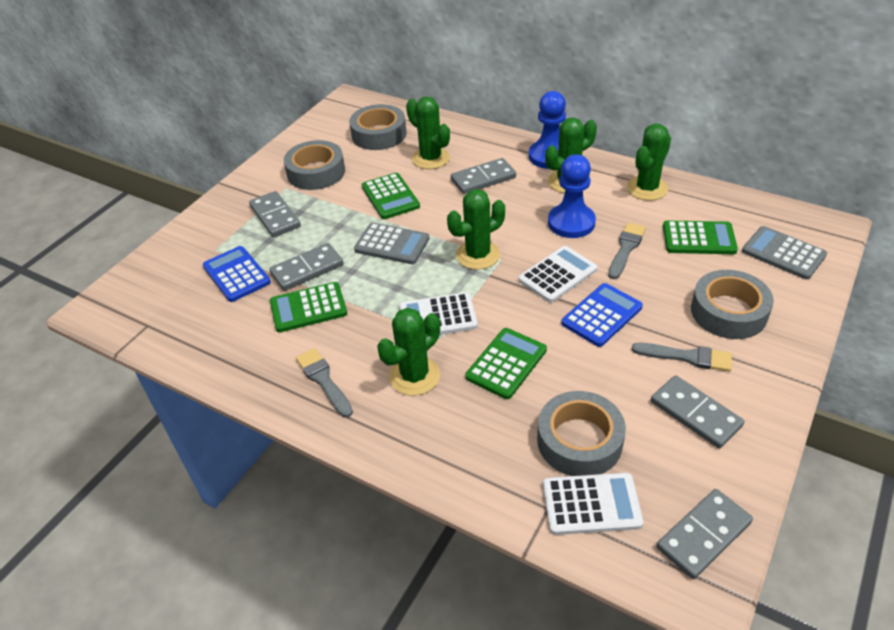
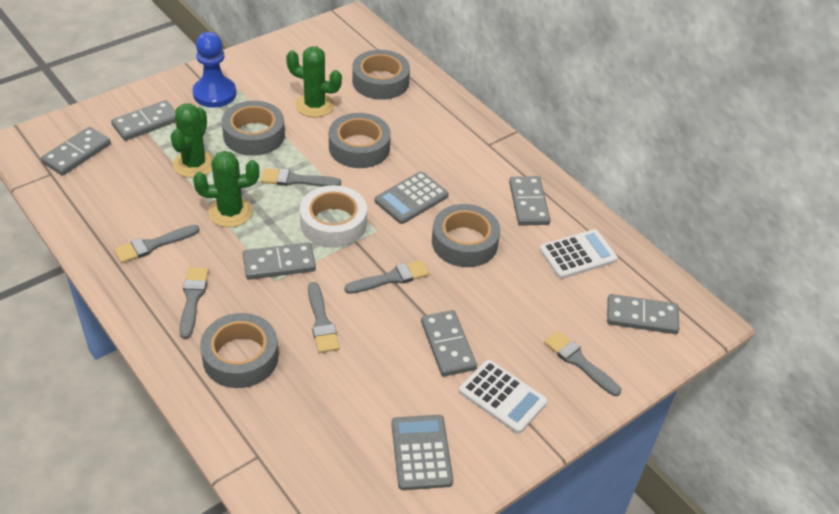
blue calculator: [203,246,271,302] [561,283,643,347] = 2 -> none = 0
blue pawn: [529,91,566,169] [548,154,596,238] = 2 -> [193,32,236,108] = 1
green cactus: [377,308,440,396] [406,96,450,169] [447,189,505,270] [545,118,597,193] [627,124,671,201] = 5 -> [171,103,214,178] [193,151,259,227] [286,46,342,117] = 3
green calculator: [270,282,347,332] [362,173,420,219] [465,328,547,399] [663,220,738,254] = 4 -> none = 0
grey brush: [296,348,353,417] [608,222,646,279] [632,343,732,372] = 3 -> [114,225,200,263] [179,267,209,339] [261,168,341,187] [308,282,340,353] [344,260,429,294] [544,331,621,396] = 6
grey domino: [249,191,301,237] [269,243,344,291] [451,158,516,194] [651,375,744,449] [657,489,753,579] = 5 -> [41,127,111,175] [111,100,176,141] [243,242,316,280] [421,310,477,377] [509,176,551,226] [607,294,679,334] = 6
grey tape: [284,140,345,190] [349,104,407,150] [537,391,626,476] [691,270,774,339] = 4 -> [200,313,278,388] [222,101,285,156] [329,113,391,168] [352,50,410,100] [432,204,500,267] = 5
white calculator: [399,292,478,335] [518,246,598,303] [543,473,644,535] = 3 -> [459,360,548,434] [539,229,618,279] = 2
white tape: none = 0 -> [300,185,367,248] = 1

